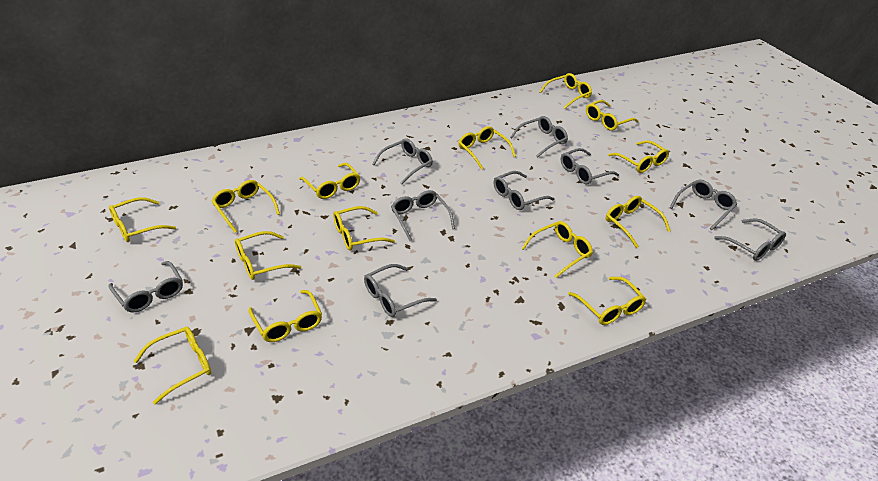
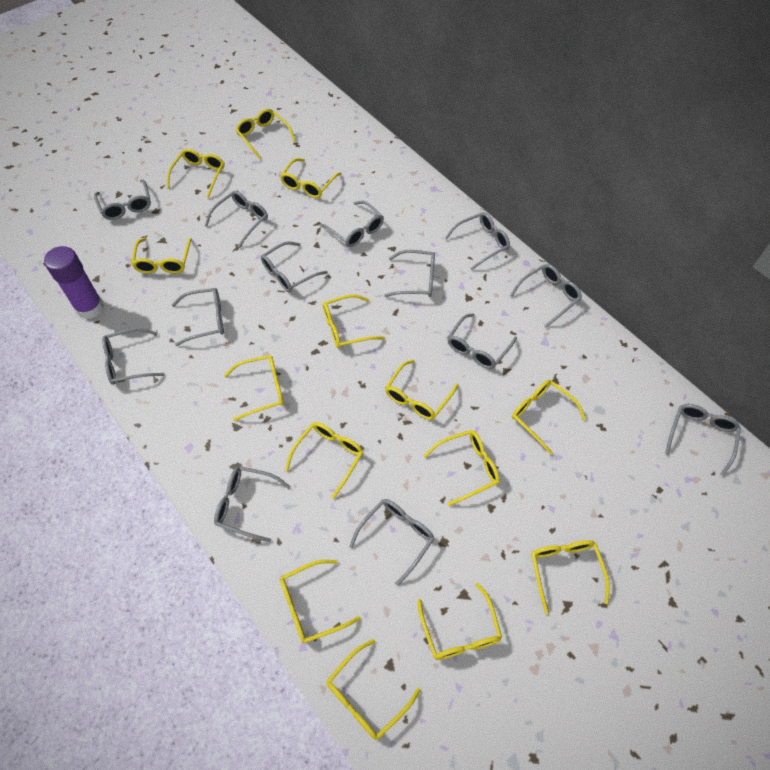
grey glasses: [109,261,183,313] [364,264,437,317] [372,138,433,184] [391,190,455,241] [494,171,555,210] [510,116,568,158] [561,148,619,184] [670,180,737,230] [714,218,786,261] = 9 -> [94,179,151,220] [102,328,165,385] [172,288,224,346] [205,191,268,248] [214,466,291,542] [261,241,328,292] [320,201,384,247] [349,499,434,586] [384,250,435,297] [445,212,510,270] [447,313,517,369] [510,264,582,328] [665,404,741,476] = 13
purple glue stick: none = 0 -> [44,246,104,319] = 1

